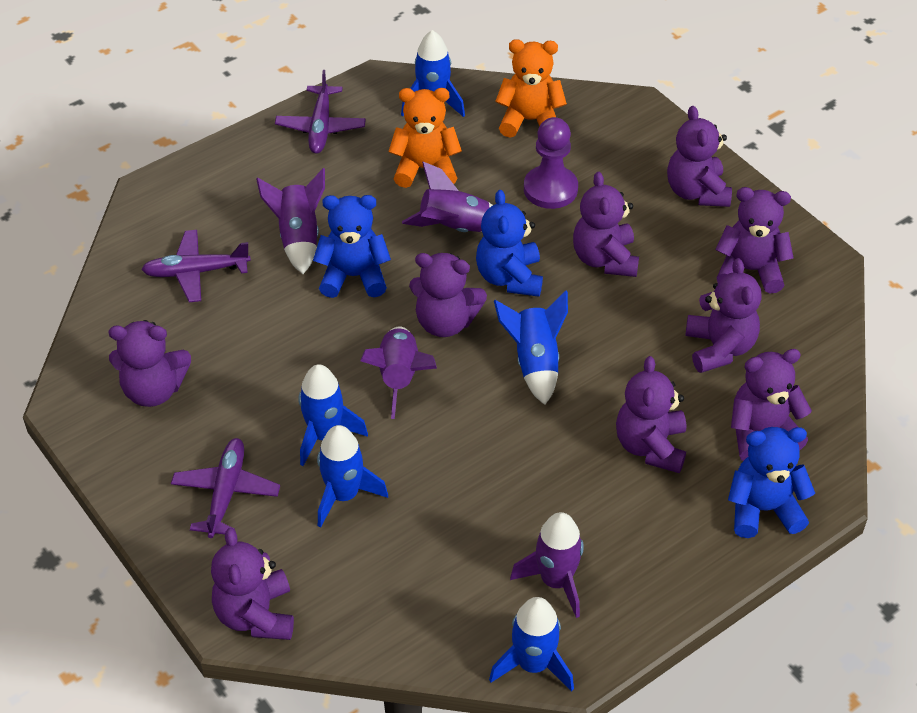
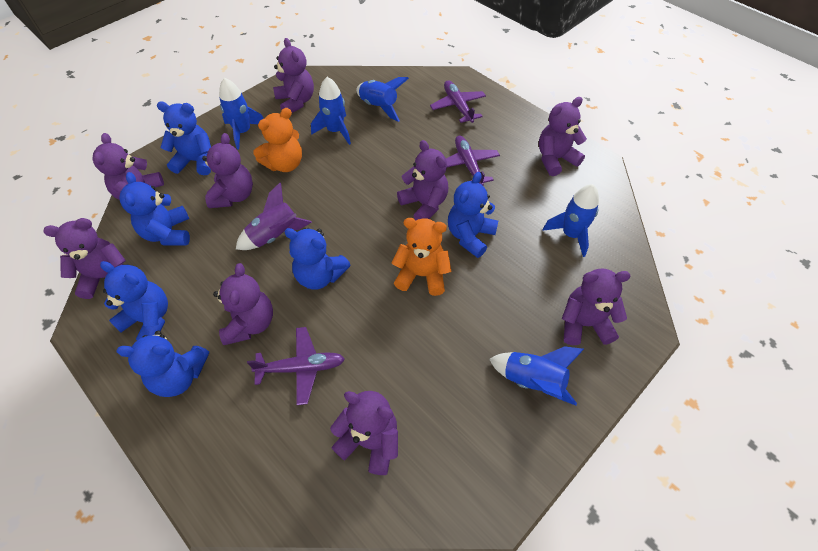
blue teddy bear: [313,195,391,298] [476,190,543,297] [728,427,815,538] = 3 -> [100,261,168,340] [116,331,209,397] [119,172,190,245] [157,101,211,175] [284,228,350,290] [448,172,498,258] = 6
purple pawn: [524,117,578,209] = 1 -> none = 0
purple rocket: [256,168,325,274] [360,326,437,419] [402,162,493,232] [510,512,584,618] = 4 -> [236,183,312,250] = 1

